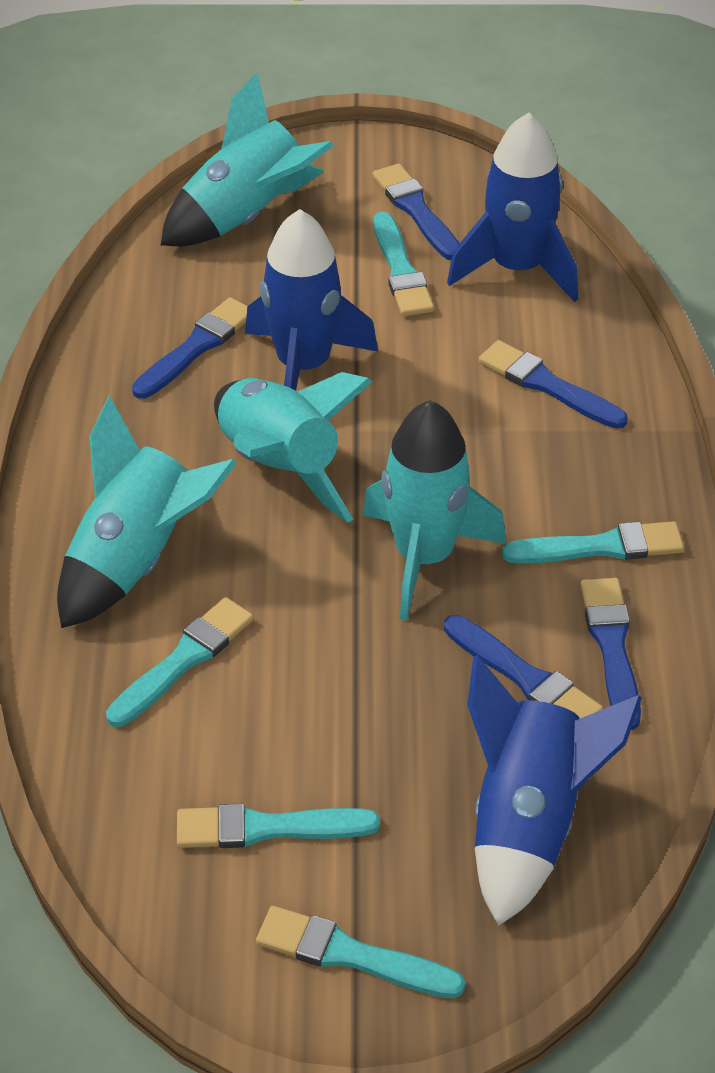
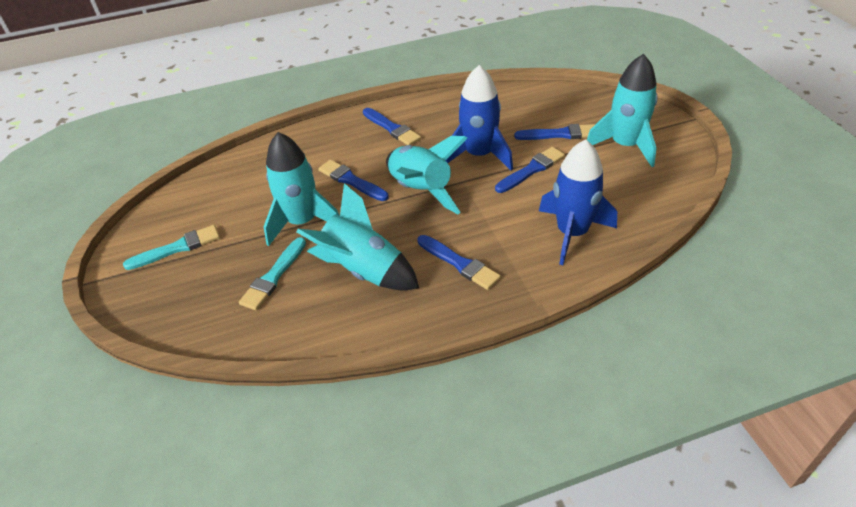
blue rocket: [245,209,378,391] [447,113,578,302] [467,655,642,926] = 3 -> [446,65,513,171] [539,139,617,265] = 2
turquoise brush: [106,597,253,727] [177,804,380,848] [256,906,465,998] [374,211,434,316] [502,521,684,564] = 5 -> [123,225,220,270] [239,237,306,310] = 2

